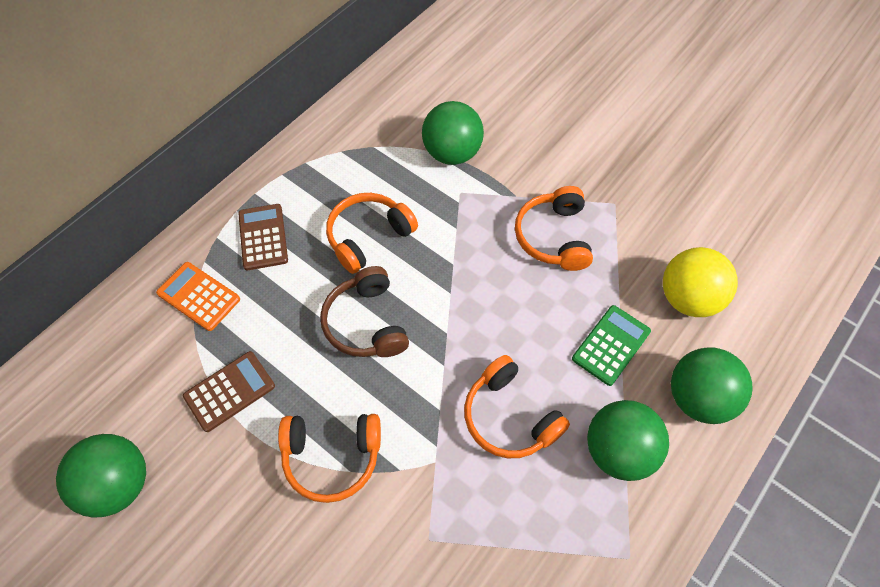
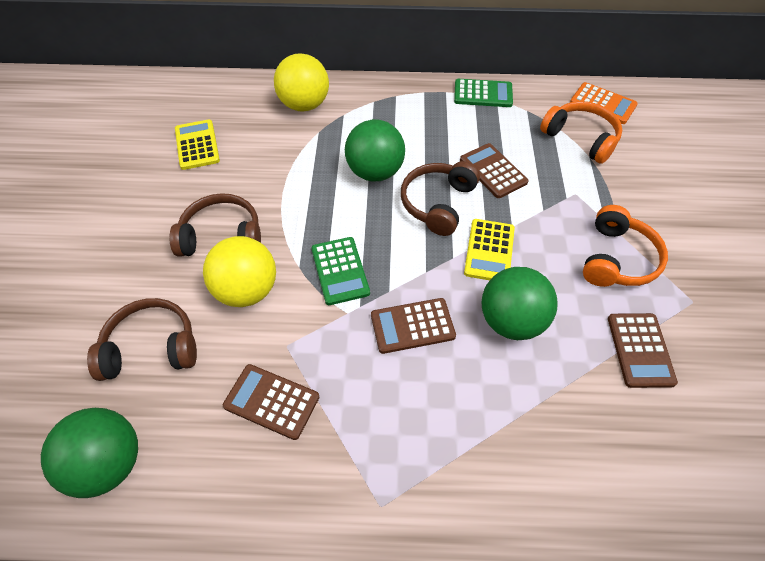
brown calculator: [183,351,275,432] [238,204,288,270] = 2 -> [223,364,319,440] [371,298,456,354] [460,143,528,198] [608,313,678,388] = 4
brown headphones: [320,266,409,357] = 1 -> [87,298,197,381] [169,193,261,257] [401,161,480,236] = 3
green ball: [56,434,146,518] [422,101,484,165] [587,400,669,481] [671,348,752,424] = 4 -> [41,408,138,498] [345,119,405,181] [482,267,558,340] = 3
green calculator: [572,305,651,386] = 1 -> [311,237,370,305] [454,79,513,107] = 2
orange headphones: [278,414,381,503] [326,193,418,274] [464,355,570,458] [515,186,593,271] = 4 -> [540,101,622,164] [583,205,668,287] = 2
yellow ball: [663,247,738,317] = 1 -> [203,236,276,307] [274,53,329,112] = 2
yellow calculator: none = 0 -> [175,119,220,170] [464,219,515,280] = 2

